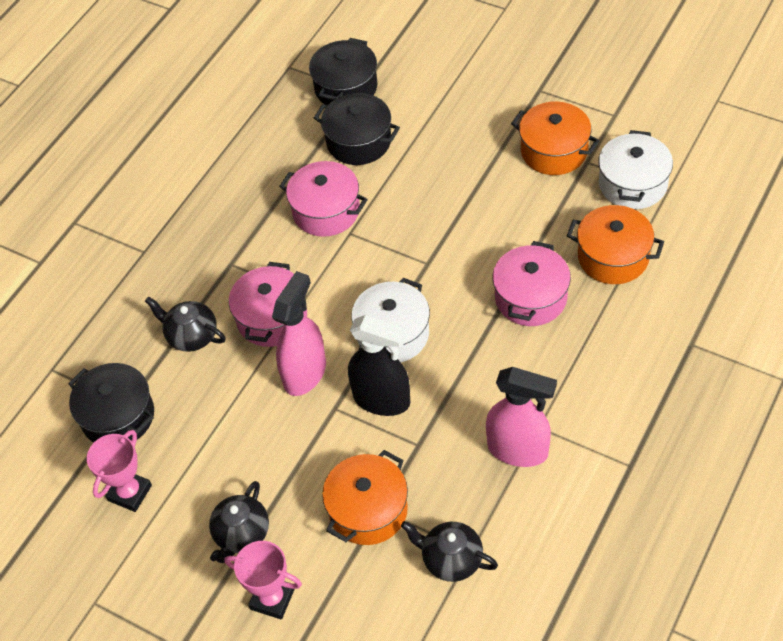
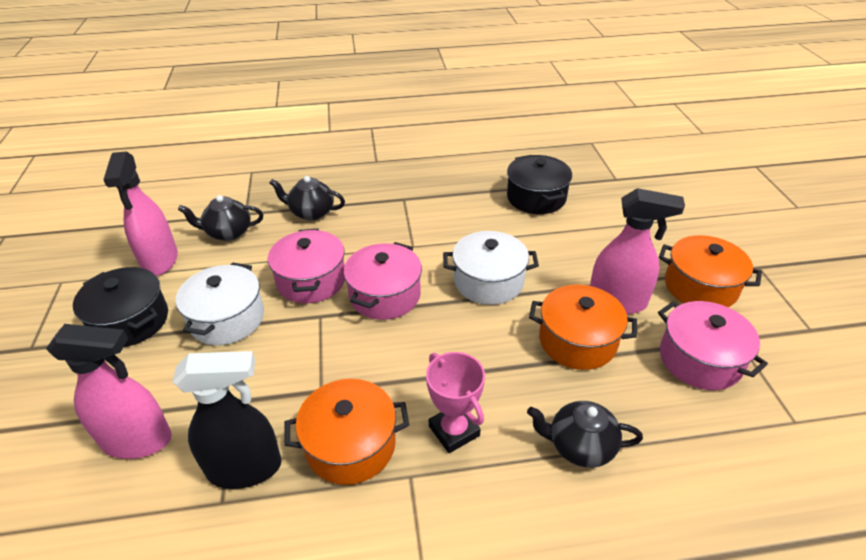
black pot: [68,363,154,443] [309,38,377,105] [314,93,400,165] = 3 -> [73,267,168,347] [507,155,572,214] = 2
pink spray bottle: [272,271,326,396] [486,367,557,467] = 2 -> [46,324,172,459] [103,151,178,276] [590,188,685,314] = 3
pink trophy: [87,430,152,512] [225,541,302,620] = 2 -> [426,352,485,453] = 1

